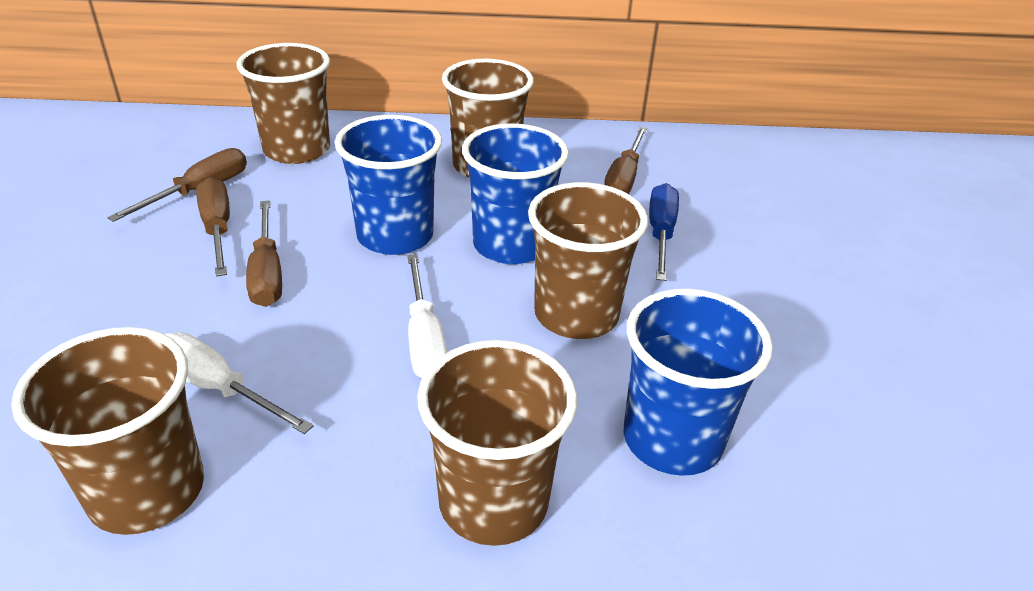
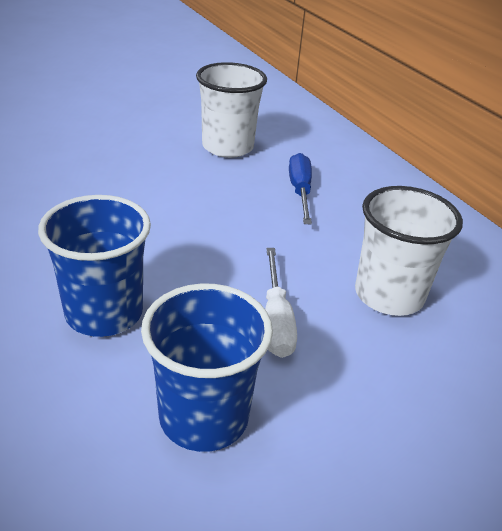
blue cup: [335,115,442,255] [462,123,569,264] [624,288,773,476] = 3 -> [38,195,151,337] [141,283,273,452] = 2
brown cup: [11,327,204,535] [236,43,330,164] [417,340,577,546] [442,59,534,178] [528,182,648,339] = 5 -> none = 0
brown screwdriver: [107,148,247,222] [196,177,230,277] [246,200,282,307] [604,127,647,194] = 4 -> none = 0
white cup: none = 0 -> [196,62,267,158] [355,186,463,316] = 2
white screwdriver: [165,332,314,434] [407,254,447,378] = 2 -> [265,248,297,358] = 1

